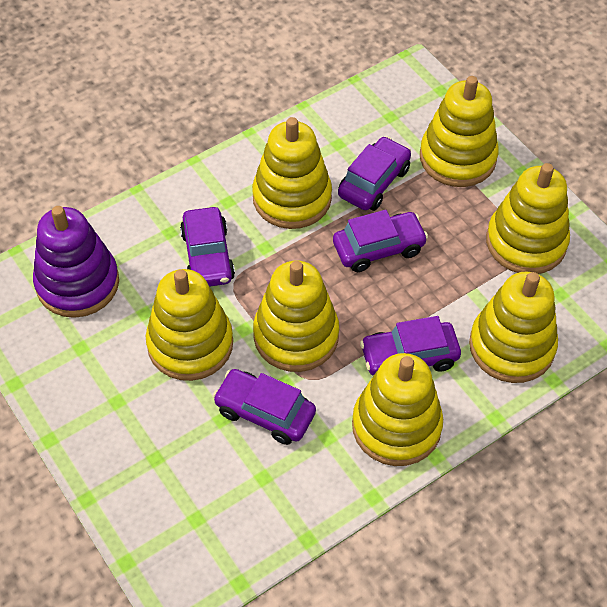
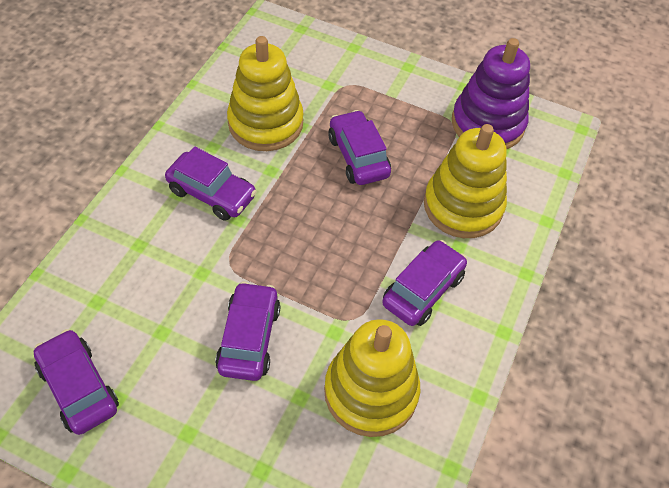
yellow stacking toy: [146,269,233,381] [252,117,332,229] [253,261,339,372] [352,353,443,466] [420,76,499,187] [469,272,558,383] [486,163,570,274] = 7 -> [227,36,304,151] [324,319,420,437] [424,124,507,238] = 3

